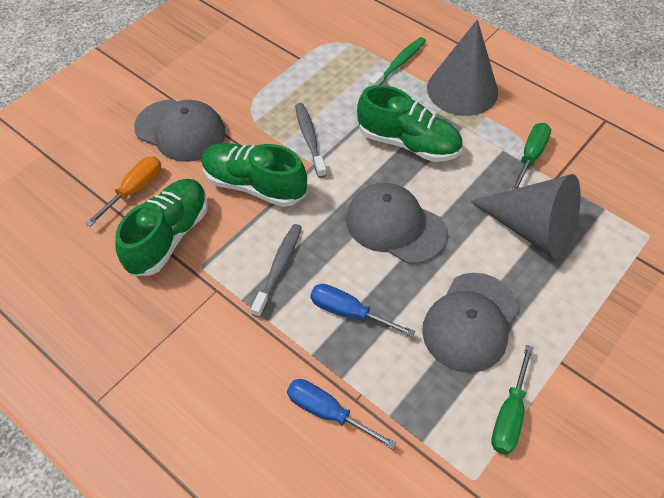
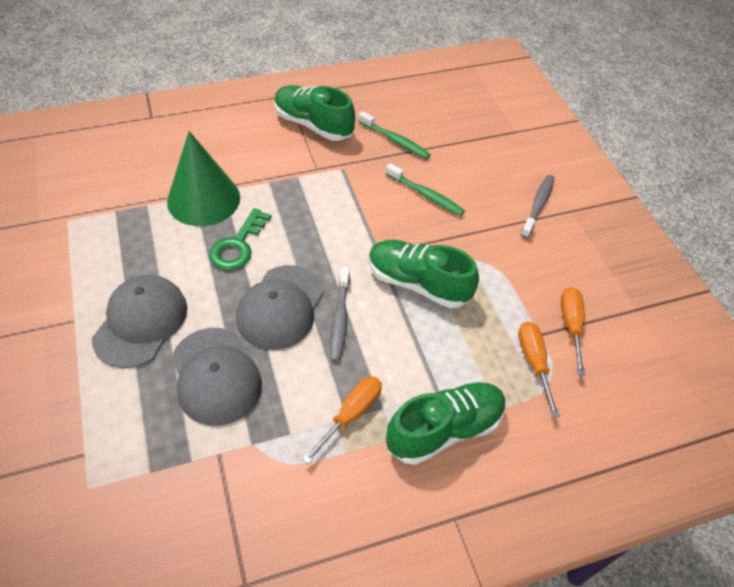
blue screwdriver: [287,379,397,450] [310,284,415,337] = 2 -> none = 0
green cone: none = 0 -> [167,131,240,226] = 1
green key: none = 0 -> [209,208,271,270] = 1
green screwdriver: [491,345,534,455] [511,123,551,190] = 2 -> none = 0
green toothbrush: [368,37,426,87] = 1 -> [358,111,431,159] [386,163,465,216] = 2
grey cone: [427,19,498,116] [470,174,581,259] = 2 -> none = 0
orange screwdriver: [85,156,161,227] = 1 -> [302,376,382,464] [518,322,560,418] [561,287,585,376] = 3

